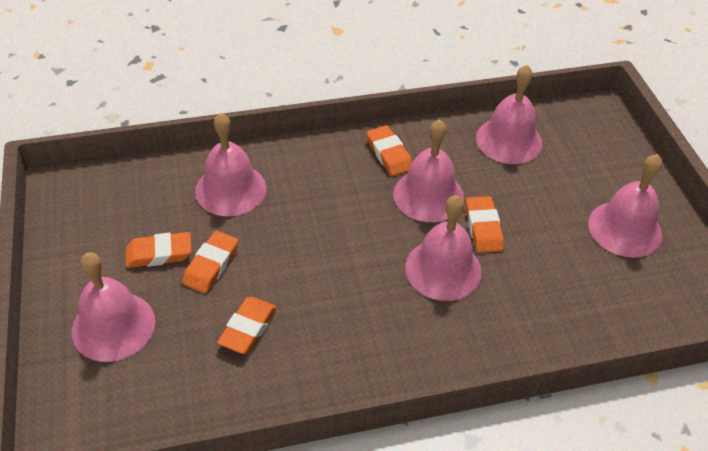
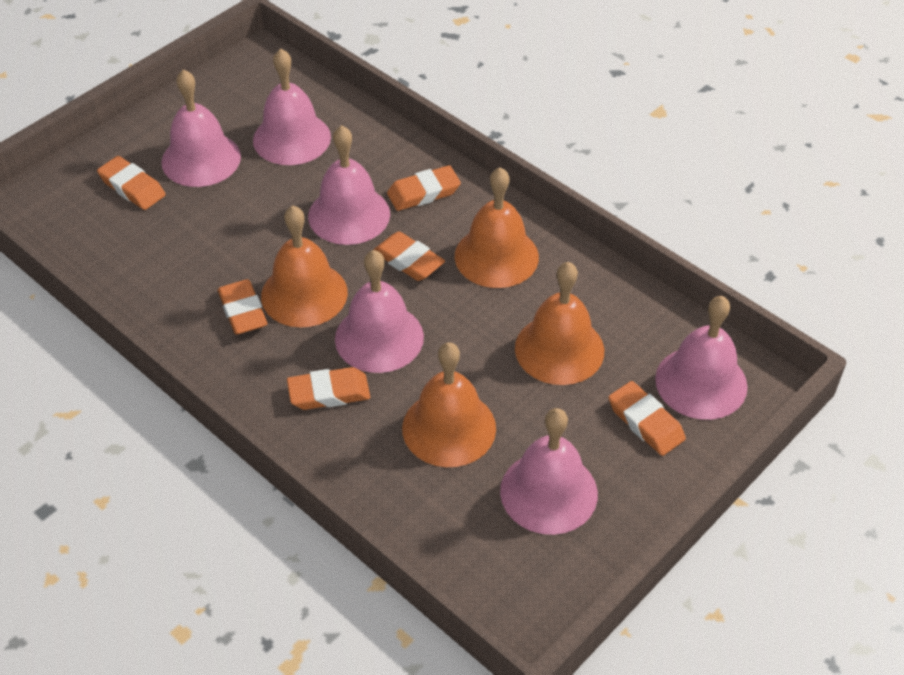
orange bell: none = 0 -> [261,206,348,327] [402,342,496,467] [455,167,539,288] [515,262,604,385] = 4
orange eraser: [126,232,192,268] [182,231,239,293] [217,297,277,354] [367,125,412,176] [466,196,504,253] = 5 -> [97,156,166,210] [218,279,268,335] [287,367,370,410] [374,231,445,281] [387,165,461,211] [609,381,686,456] = 6

